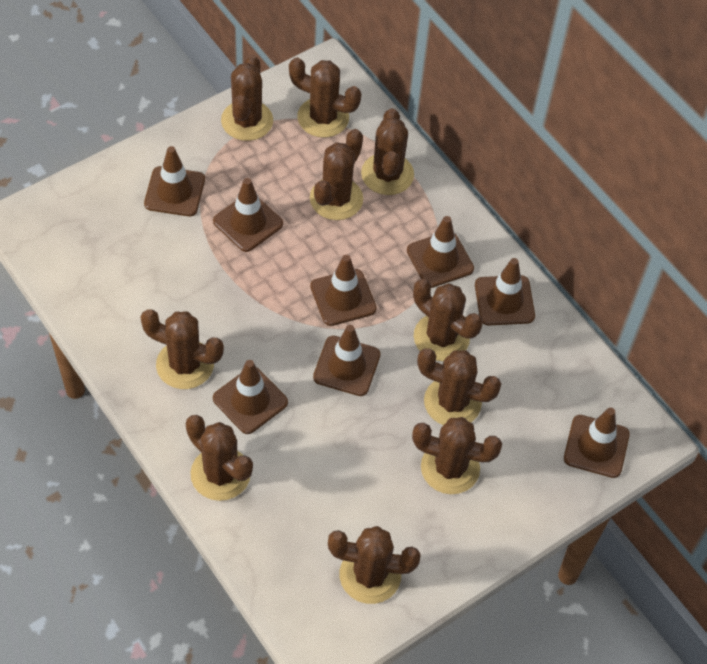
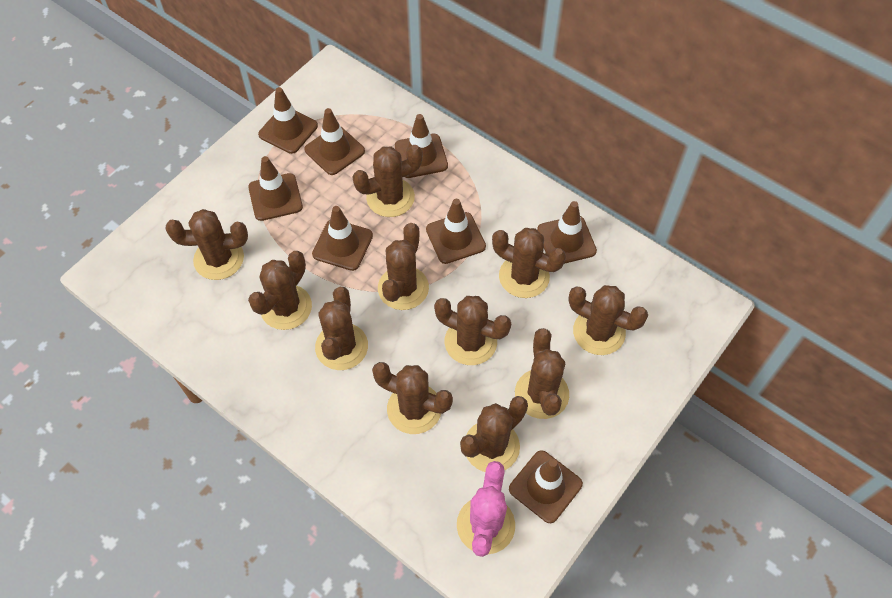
brown cactus: [140,309,224,389] [186,415,253,501] [221,55,273,141] [289,57,361,138] [310,129,363,220] [328,526,421,604] [361,108,414,195] [412,417,502,494] [413,279,483,361] [417,348,501,425] = 10 -> [166,209,248,280] [248,251,312,330] [315,287,368,370] [352,145,423,217] [372,362,453,434] [378,223,429,310] [434,296,511,365] [460,396,528,472] [492,228,566,298] [515,328,569,419] [568,285,648,355] = 11
pink cactus: none = 0 -> [457,461,515,557] = 1

